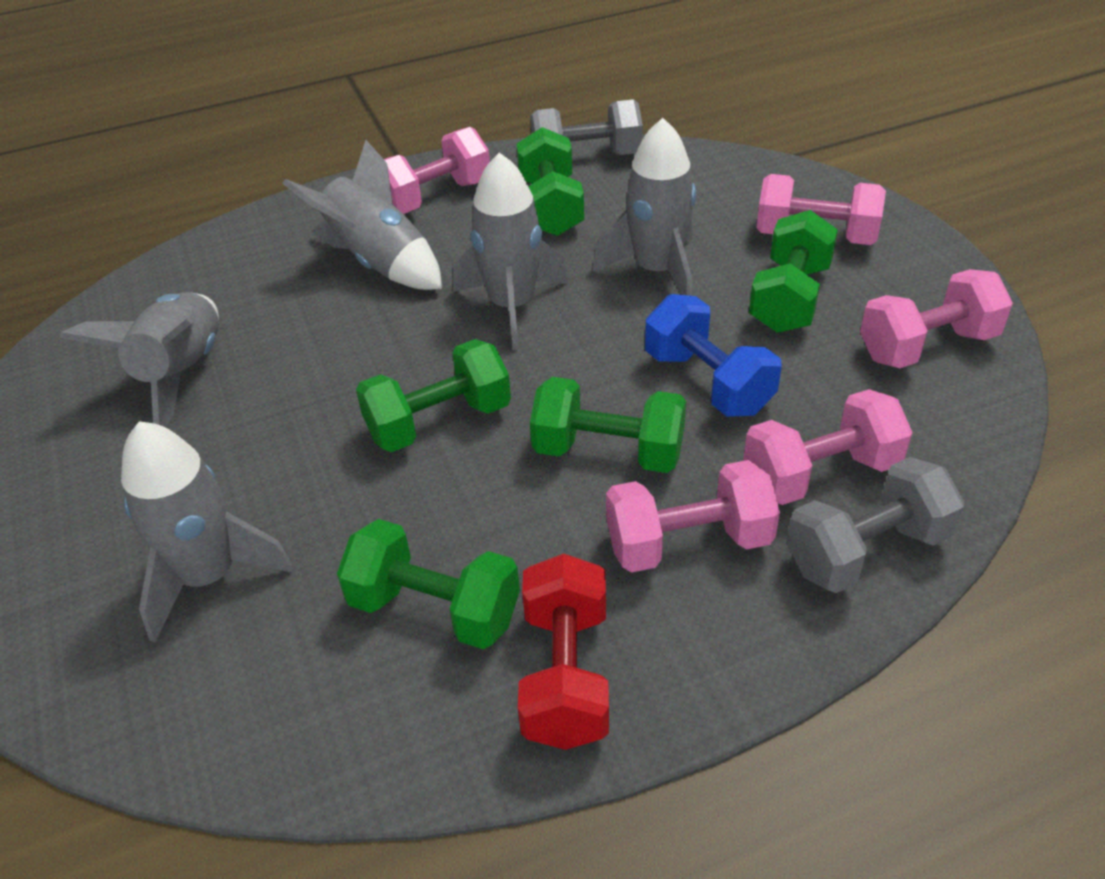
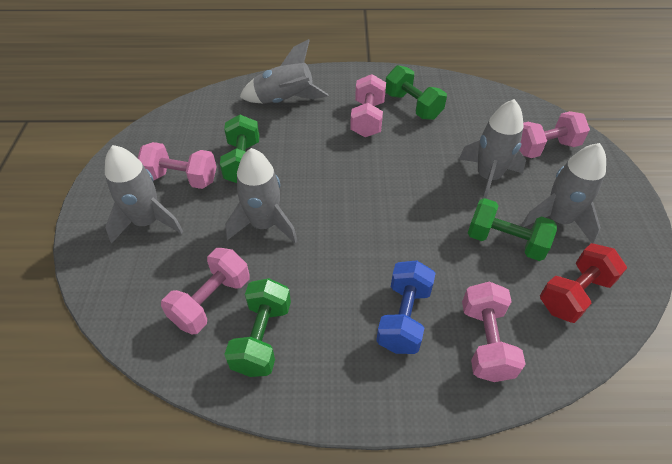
green dumbbell: [337,519,520,649] [356,339,511,452] [517,127,584,236] [530,377,686,473] [749,210,838,333] = 5 -> [220,115,259,183] [224,278,291,377] [385,65,447,120] [468,198,557,261] = 4
grey dumbbell: [530,99,643,155] [786,457,965,593] = 2 -> none = 0

